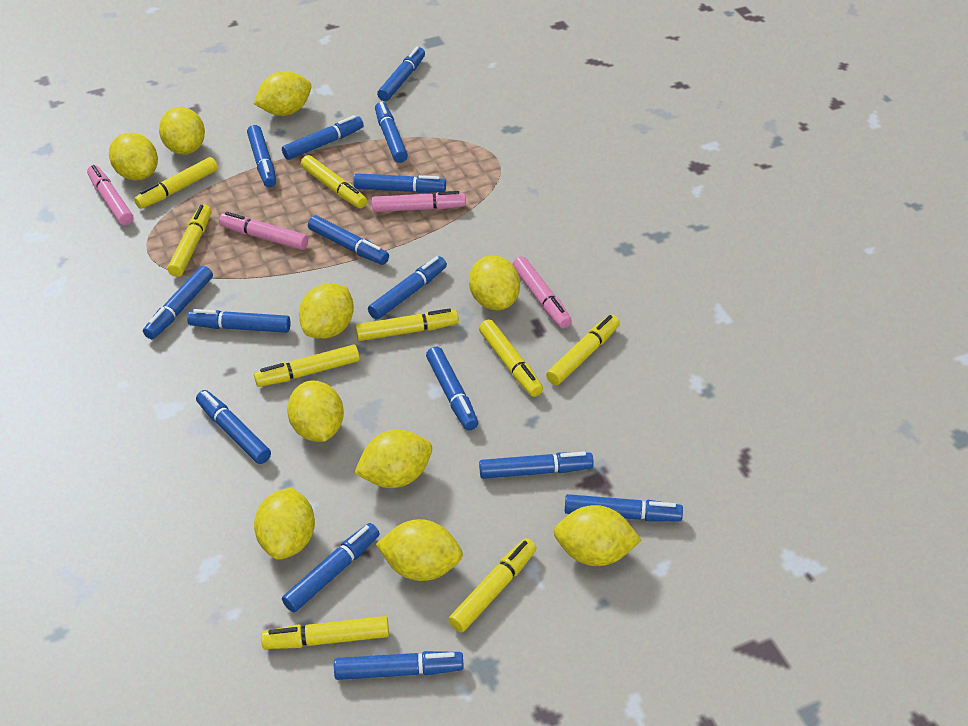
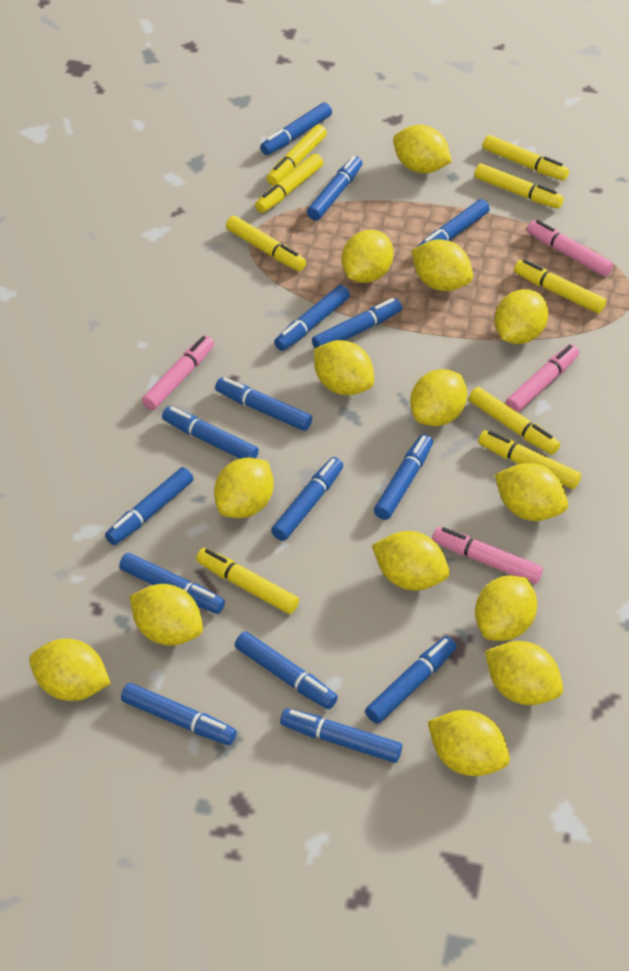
yellow lemon: [109,133,158,180] [159,107,205,155] [254,71,311,116] [254,488,315,560] [287,380,344,442] [299,283,354,339] [354,430,432,488] [376,519,463,581] [469,255,520,310] [553,505,641,566] = 10 -> [29,639,111,701] [130,584,203,646] [214,458,274,518] [314,340,374,395] [342,230,394,283] [372,531,450,591] [393,125,452,173] [410,369,467,426] [411,239,473,291] [428,710,510,776] [475,576,537,641] [485,641,563,705] [494,289,549,344] [495,463,568,521] = 14

